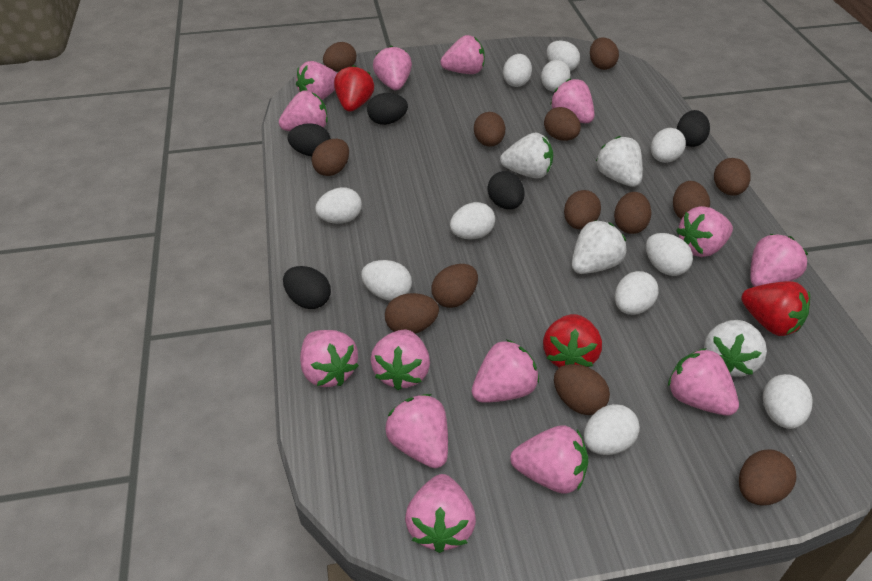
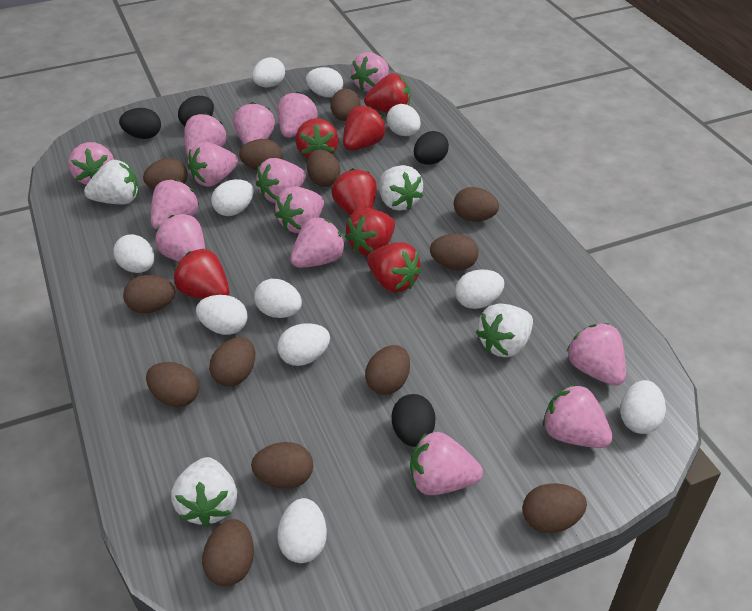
black egg: [283,266,331,309] [288,123,331,156] [367,93,408,125] [488,171,525,209] [677,110,710,147] = 5 -> [119,108,161,139] [178,96,214,126] [392,394,436,447] [414,131,449,165] = 4
red strawberry: [334,65,374,112] [543,314,602,367] [741,281,810,336] = 3 -> [174,249,229,299] [296,118,339,159] [331,168,377,215] [343,105,386,150] [345,208,395,256] [364,73,410,113] [367,242,422,292] = 7

